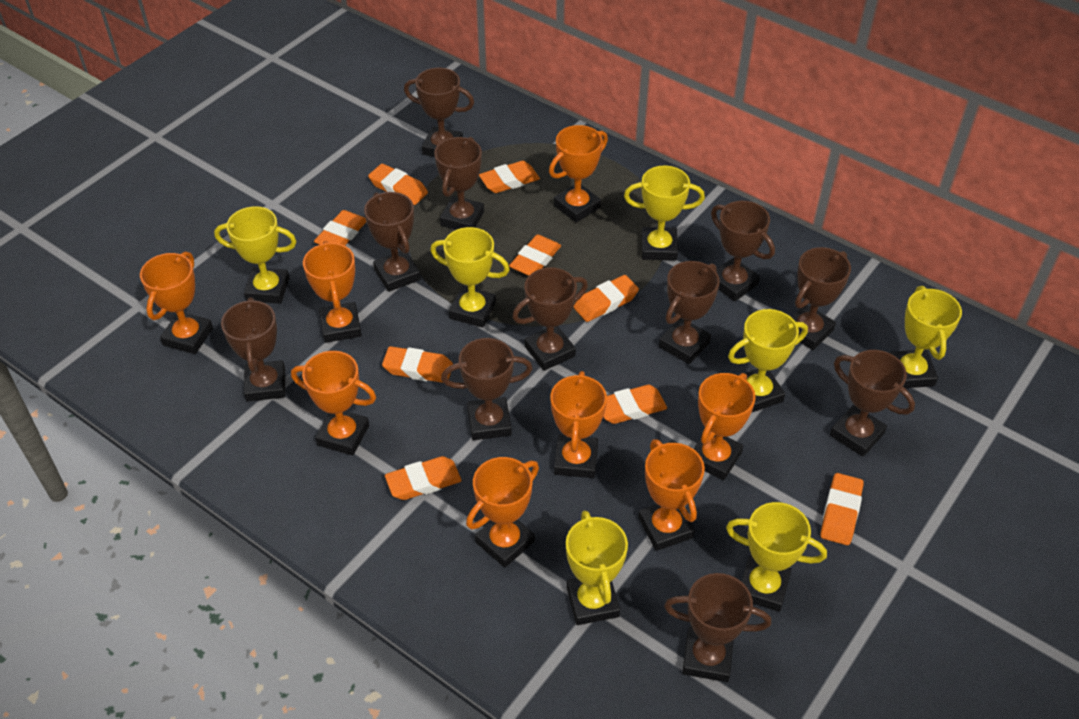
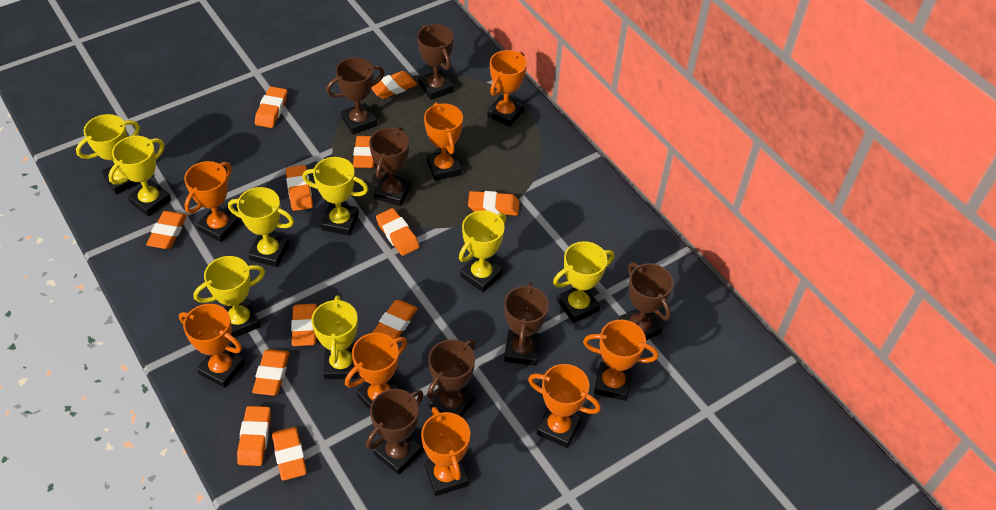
brown trophy: [221,298,285,402] [364,192,421,292] [404,68,474,157] [434,137,484,230] [441,338,533,440] [512,267,588,371] [659,261,720,364] [664,573,771,682] [711,201,775,301] [792,247,851,350] [830,350,915,457] = 11 -> [326,57,384,134] [366,389,424,475] [369,127,411,206] [417,24,454,100] [427,339,475,417] [504,282,549,366] [619,262,673,340] = 7
orange eraser: [314,210,366,246] [368,164,428,205] [382,346,453,383] [385,456,462,500] [479,161,540,193] [509,235,561,276] [573,275,639,322] [603,385,667,424] [820,473,864,545] = 9 -> [146,211,187,249] [237,406,271,466] [252,349,290,396] [255,86,287,128] [272,427,307,480] [286,165,313,211] [291,304,317,346] [353,136,375,168] [371,71,417,99] [372,300,418,339] [376,208,420,256] [468,191,519,216] = 12
yellow trophy: [214,206,297,304] [430,227,510,328] [566,510,628,625] [624,166,705,261] [726,502,827,612] [728,309,808,413] [890,286,962,388] = 7 -> [76,114,141,195] [108,136,171,217] [193,256,265,338] [228,187,294,267] [303,157,368,236] [311,295,358,379] [459,211,506,292] [553,241,614,323] = 8

